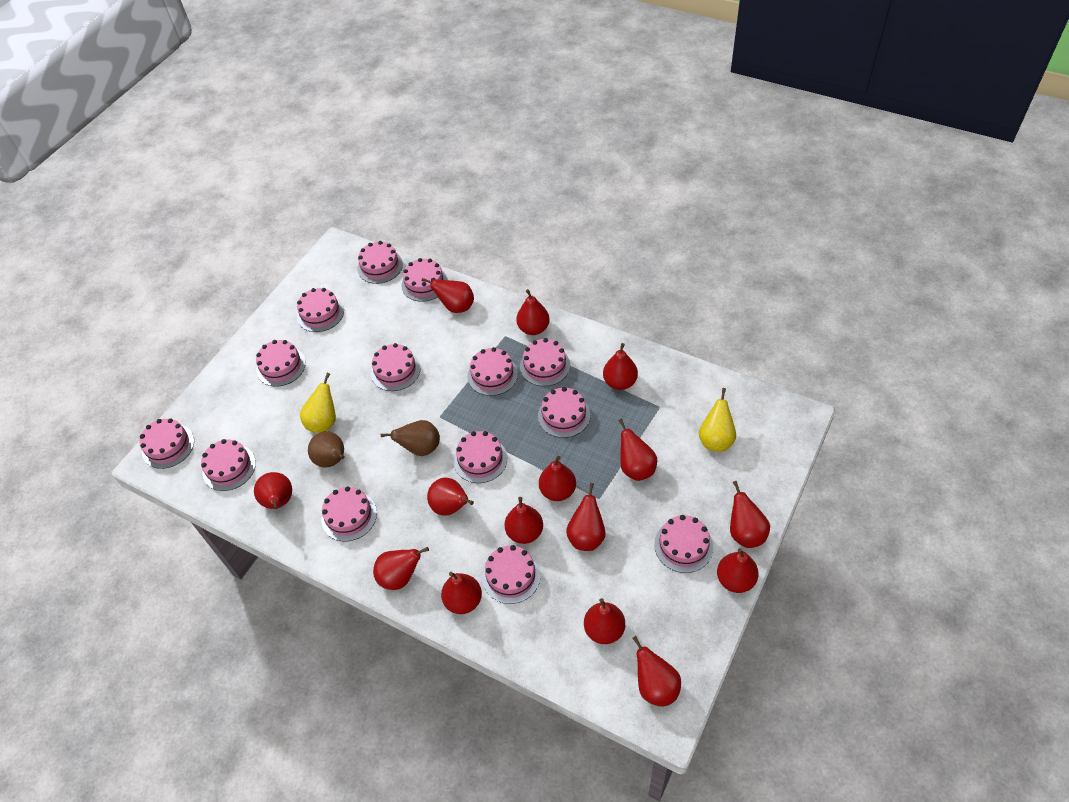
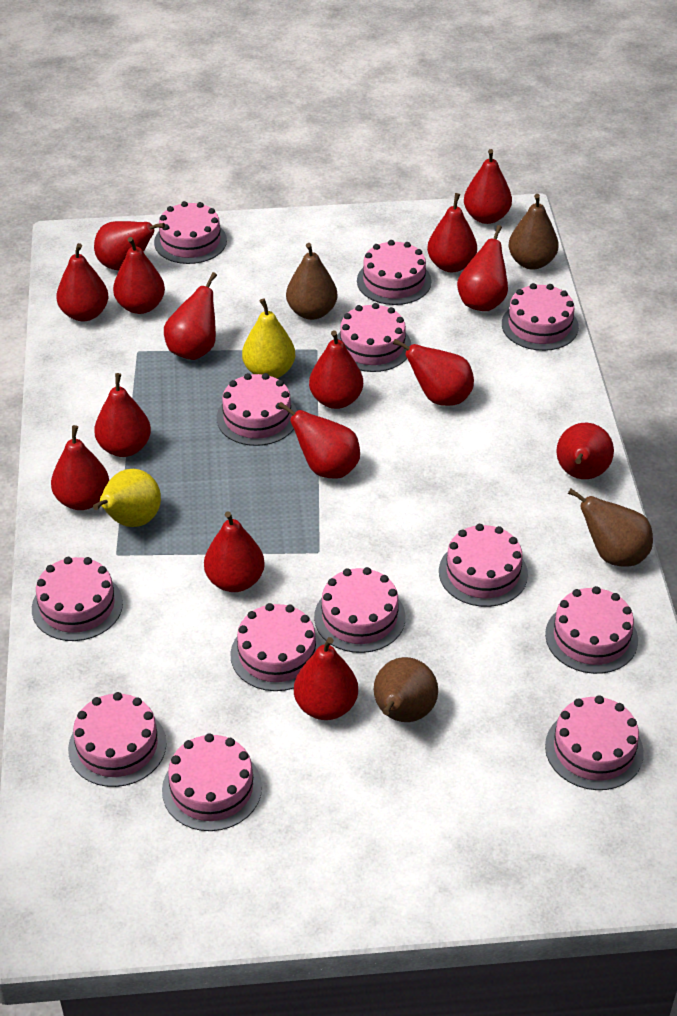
brown pear: [308,431,345,468] [381,420,440,456] = 2 -> [286,243,338,320] [374,657,438,722] [509,194,559,270] [568,488,653,567] = 4
pink cake: [139,418,194,469] [201,439,256,491] [256,340,306,387] [297,288,344,332] [322,486,377,541] [357,241,403,284] [371,343,421,391] [402,258,448,302] [454,431,507,483] [468,347,518,396] [482,545,541,604] [520,338,570,386] [538,387,590,438] [654,515,713,573] = 14 -> [32,557,123,641] [68,692,167,787] [154,201,227,264] [162,733,262,831] [217,373,297,446] [230,603,322,691] [314,567,405,653] [337,303,411,372] [357,240,431,305] [439,524,528,607] [502,283,579,351] [545,586,638,674] [545,695,644,790] = 13

